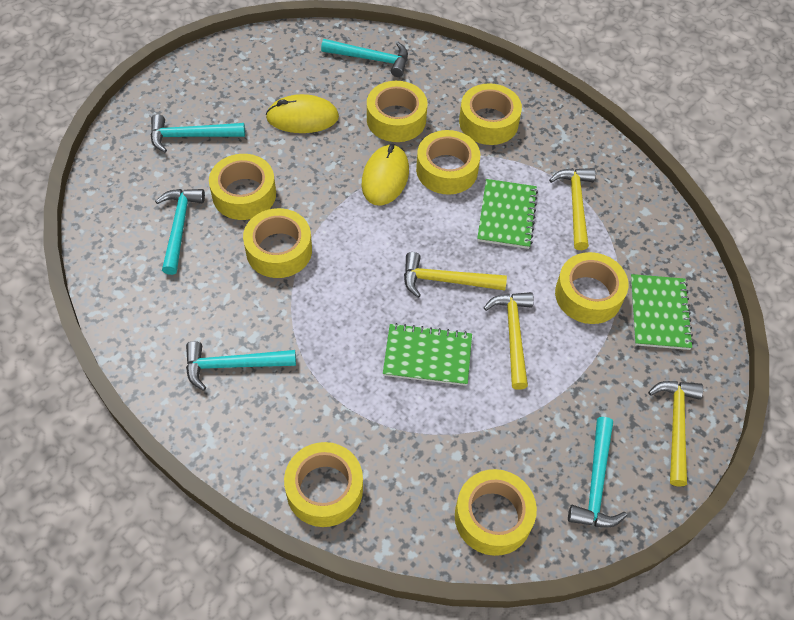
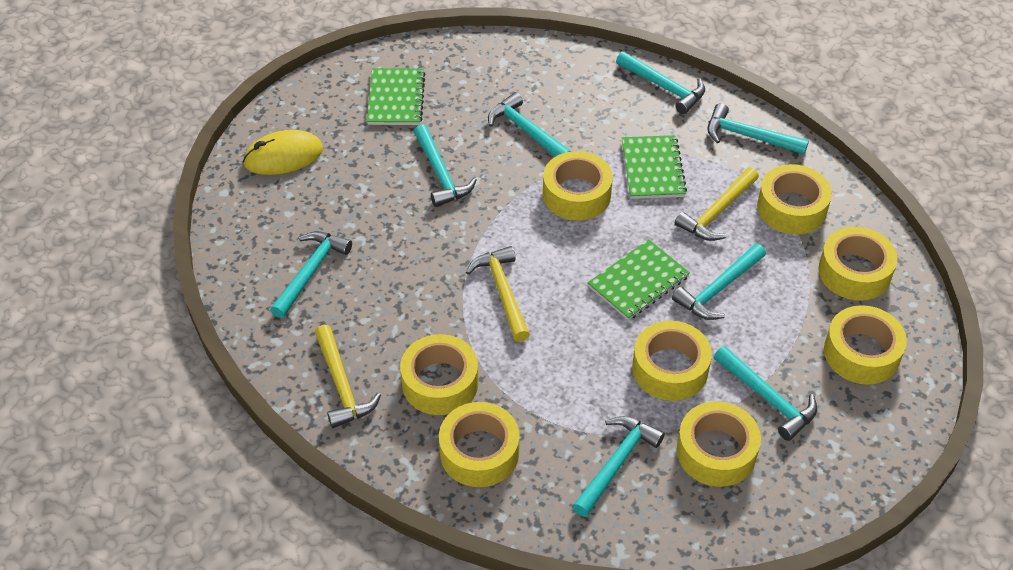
turquoise hammer: [151,114,245,153] [155,189,205,275] [186,341,296,391] [321,39,408,77] [568,417,627,528] = 5 -> [270,231,352,318] [414,124,477,207] [488,92,571,157] [573,416,665,517] [616,51,705,114] [672,243,766,320] [707,103,809,154] [714,346,817,441] = 8
yellow hammer: [404,252,507,298] [484,292,534,390] [549,168,596,250] [648,381,703,487] = 4 -> [315,325,381,428] [466,246,530,342] [675,167,759,241] = 3
yellow mouse: [266,94,339,133] [362,144,409,206] = 2 -> [243,130,323,175] = 1

